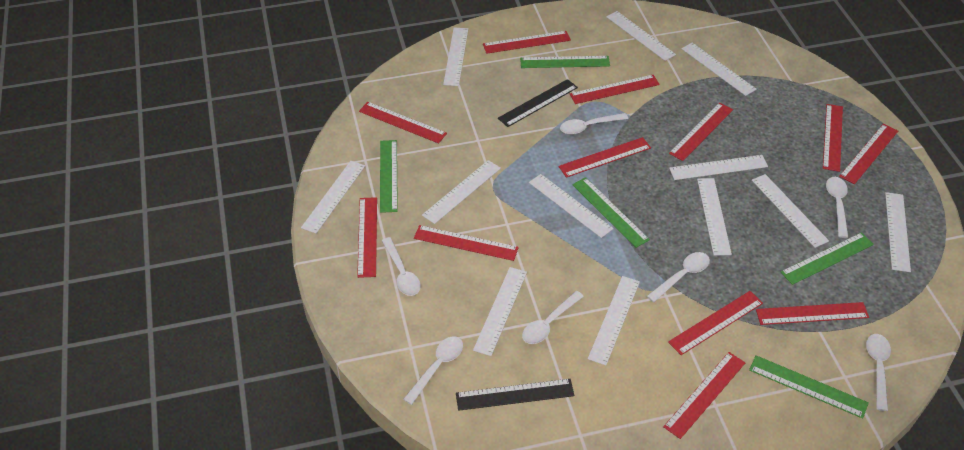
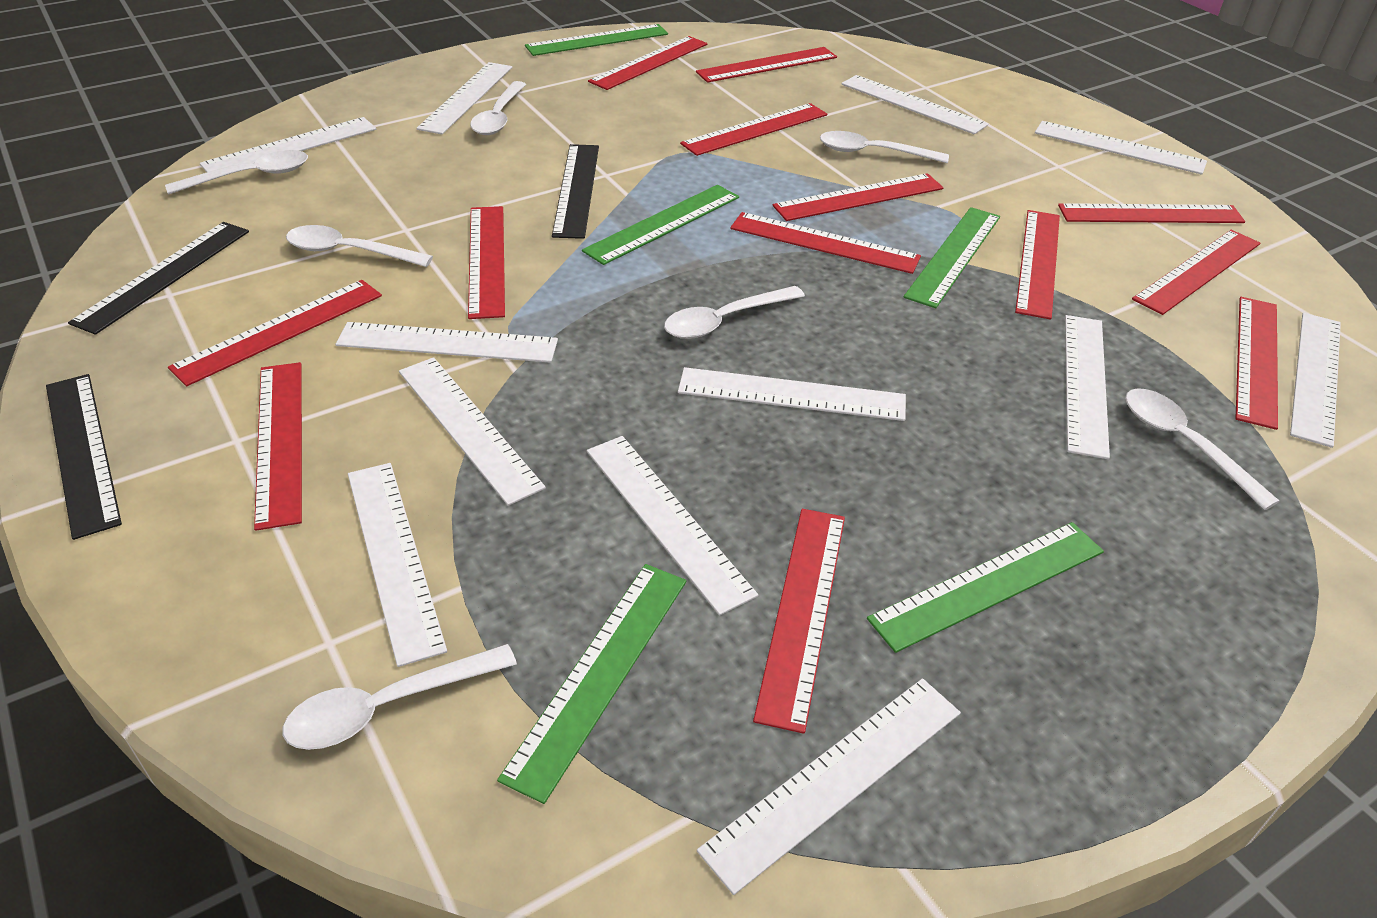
black ruler: [456,379,574,411] [498,79,578,127] = 2 -> [46,374,122,540] [68,222,249,335] [552,144,599,239] = 3
red ruler: [357,197,377,278] [359,102,447,143] [414,225,519,261] [483,31,571,54] [558,137,651,178] [570,75,660,104] [663,352,745,439] [668,291,763,355] [669,103,733,161] [756,302,869,325] [823,104,843,172] [839,124,898,184] = 12 -> [168,280,382,386] [254,362,302,531] [468,206,505,319] [588,36,707,90] [680,103,827,156] [696,47,837,83] [730,212,921,274] [753,509,845,734] [773,173,944,221] [1015,210,1060,319] [1058,203,1245,223] [1132,230,1260,315] [1235,297,1278,430] = 13

